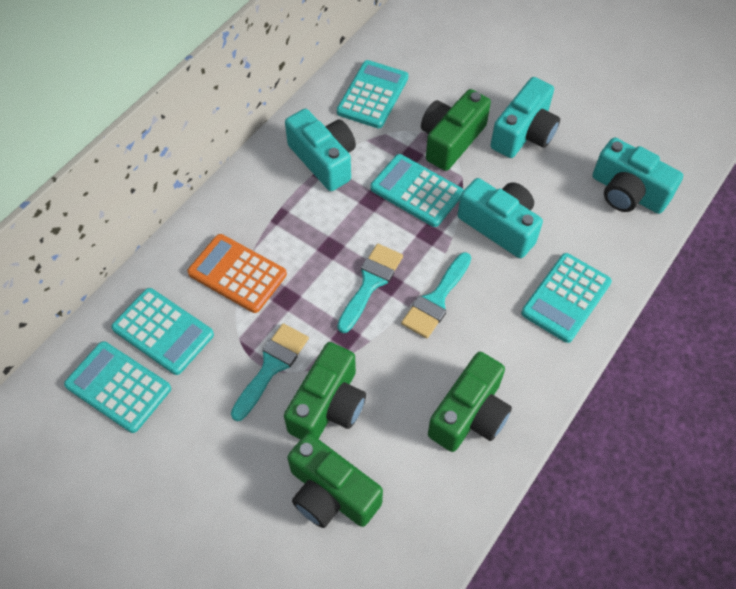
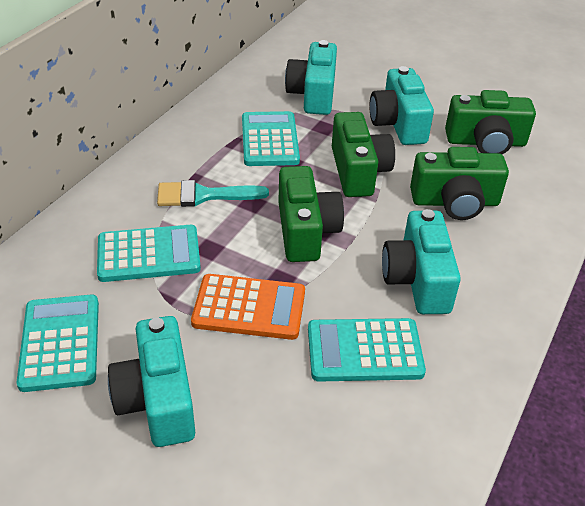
turquoise brush: [231,323,309,421] [337,244,403,333] [401,252,471,338] = 3 -> [157,180,269,207] = 1
turquoise calculator: [64,341,171,433] [111,288,214,375] [337,60,408,128] [370,154,464,227] [521,253,612,343] = 5 -> [16,294,99,392] [97,225,201,282] [242,111,300,166] [308,318,426,382] = 4

